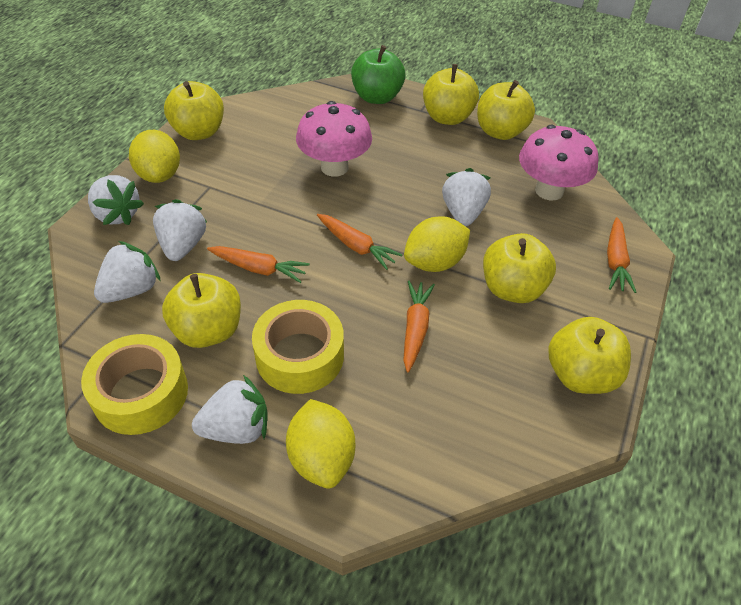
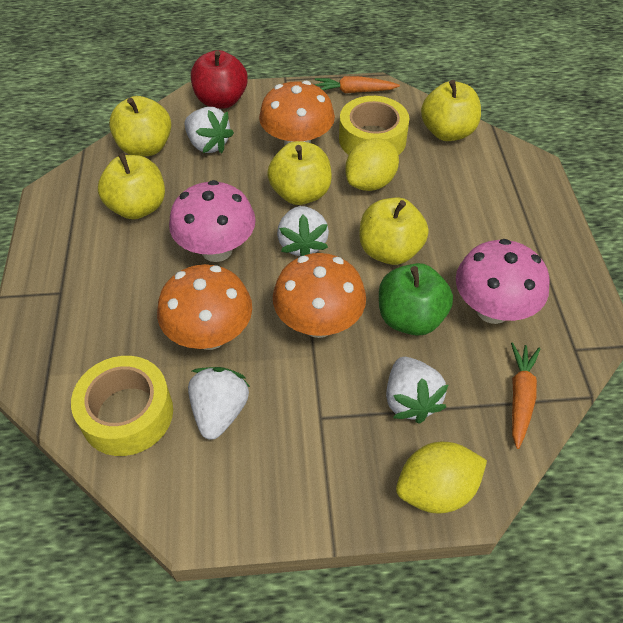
orange carrot: [207,246,310,283] [317,214,402,270] [403,281,435,372] [607,217,636,293] = 4 -> [315,76,400,93] [511,343,540,449] = 2
orange mushroom: none = 0 -> [157,264,252,350] [259,81,335,146] [273,253,366,338] = 3
red apple: none = 0 -> [191,50,248,109] = 1
white strawberry: [88,175,144,225] [94,241,161,303] [153,199,208,261] [192,375,268,444] [442,168,491,226] = 5 -> [184,107,234,153] [188,367,250,440] [277,206,329,256] [386,357,449,423] = 4
yellow apple: [162,273,241,348] [164,81,224,140] [423,64,479,125] [477,80,535,140] [483,233,556,303] [548,317,631,394] = 6 -> [98,153,165,219] [109,96,171,157] [267,141,332,205] [359,197,429,265] [421,80,481,141] = 5
yellow lemon: [129,130,180,183] [286,399,355,489] [404,216,470,272] = 3 -> [345,138,399,191] [396,442,487,513] = 2

